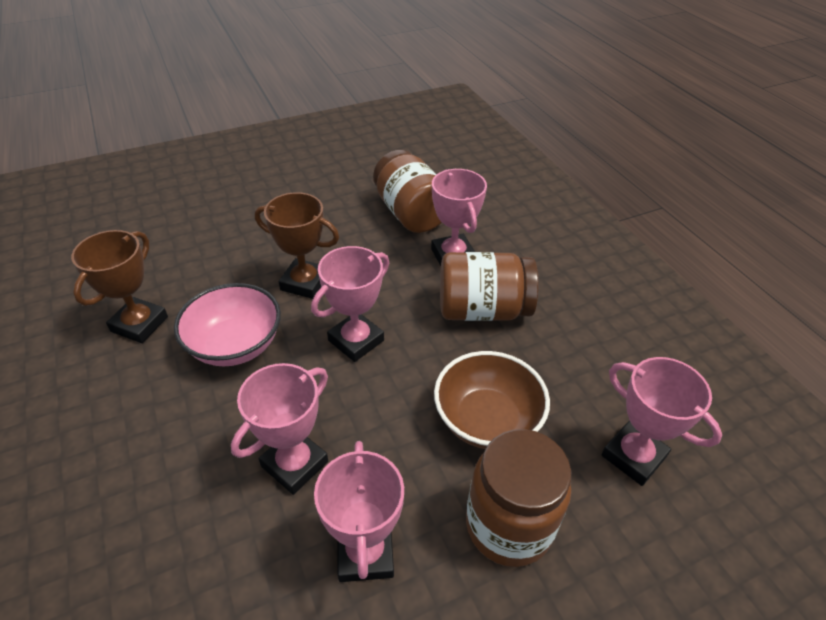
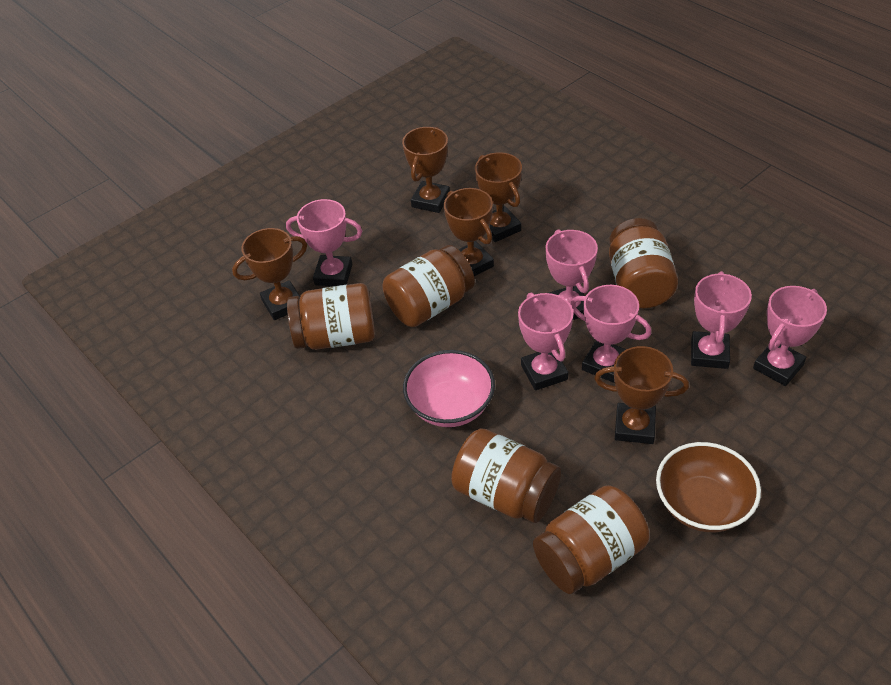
brown jar: [373,150,442,233] [440,252,539,321] [466,429,571,567] = 3 -> [287,283,375,350] [383,245,475,327] [451,429,561,523] [533,485,649,594] [609,218,678,308] = 5
brown trophy: [71,230,168,343] [255,192,339,299] = 2 -> [232,228,307,320] [402,127,450,213] [444,188,494,276] [475,152,522,242] [594,346,689,444] = 5
pink trophy: [231,363,328,495] [311,246,389,362] [314,441,404,582] [431,169,487,266] [601,357,722,486] = 5 -> [286,199,362,286] [518,292,573,390] [546,229,598,320] [570,285,651,383] [691,271,752,369] [753,286,827,386] = 6

